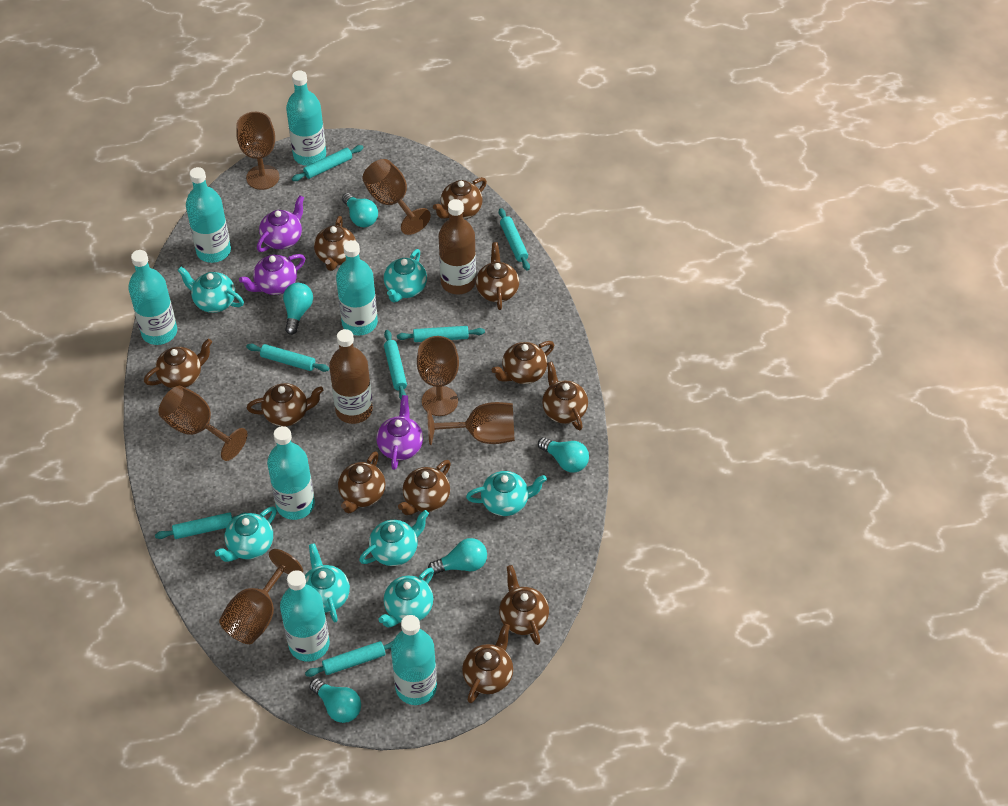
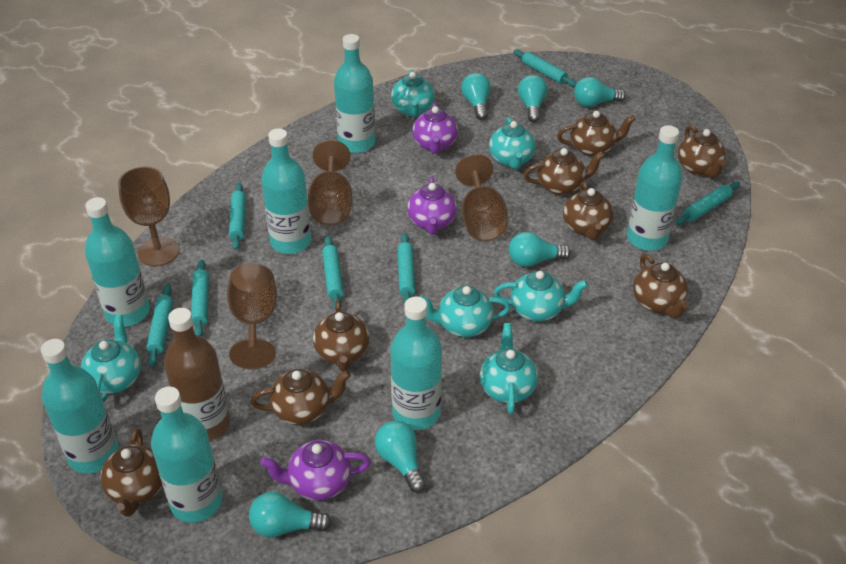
brown bottle: [329,329,373,424] [438,199,476,295] = 2 -> [164,308,230,441] = 1
brown goblet: [158,386,248,461] [219,549,303,644] [236,112,279,190] [362,159,431,235] [417,336,459,416] [428,402,515,445] = 6 -> [118,167,179,266] [227,263,277,369] [308,140,352,225] [455,154,508,241] = 4
brown teapot: [144,339,212,388] [247,383,324,426] [314,216,356,271] [338,451,385,513] [398,460,451,515] [433,177,487,219] [462,623,513,703] [476,242,519,310] [492,341,554,384] [499,565,549,645] [542,362,588,430] = 11 -> [100,428,163,517] [251,369,351,425] [313,300,369,372] [524,148,605,195] [557,111,636,157] [563,181,613,240] [633,254,689,318] [678,125,726,178] = 8
turquoise light bulb: [283,283,313,335] [309,678,361,723] [342,193,378,227] [428,538,487,575] [538,437,589,473] = 5 -> [249,492,332,537] [375,420,426,493] [461,73,491,120] [509,232,571,267] [518,75,547,122] [574,77,626,107] = 6
turquoise teapot: [177,267,244,313] [215,506,277,562] [305,543,350,622] [359,510,429,566] [378,568,434,628] [384,249,427,303] [466,471,547,516] = 7 -> [81,315,141,403] [391,69,435,117] [419,286,511,337] [480,323,538,414] [489,117,535,169] [494,271,588,322] = 6

